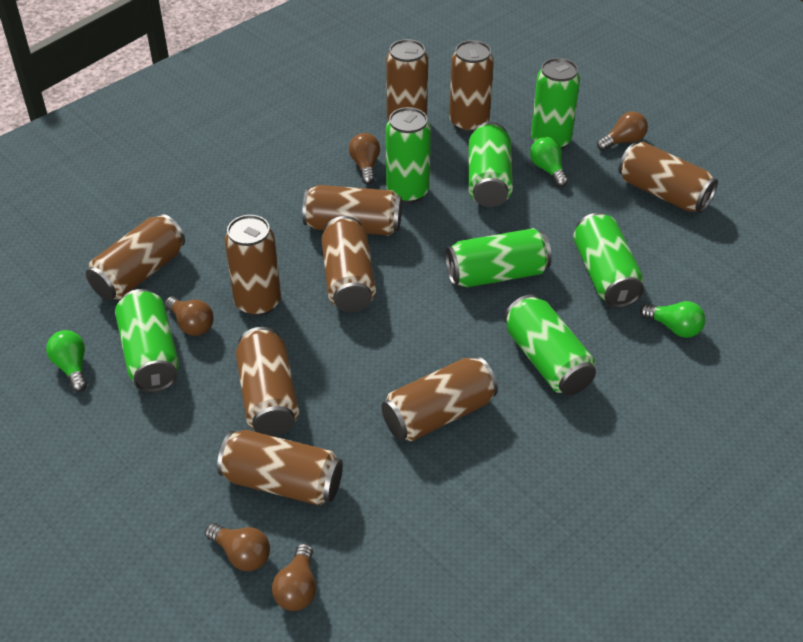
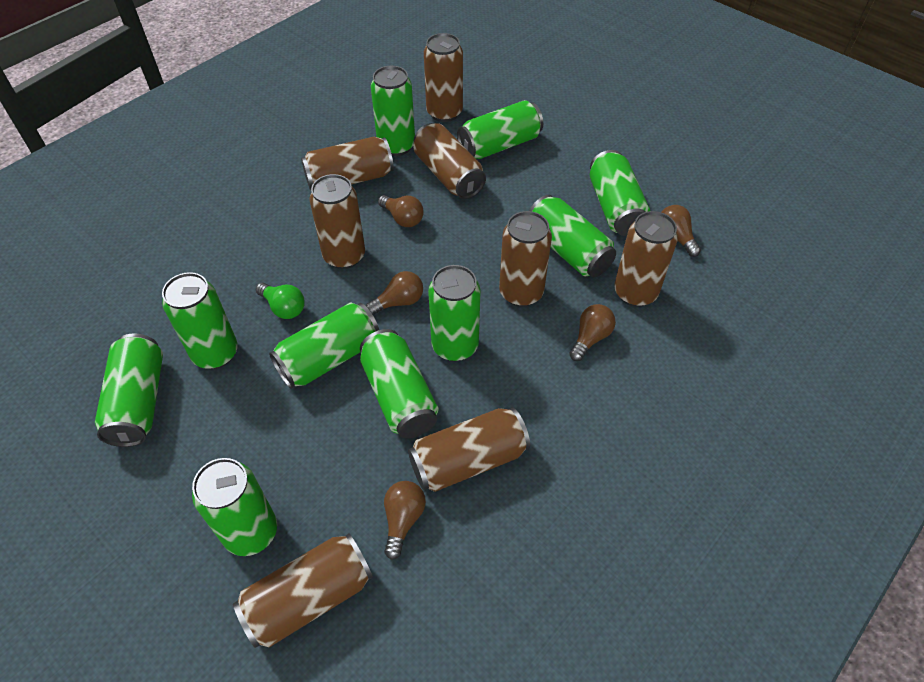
brown can: [86,214,185,300] [217,430,343,505] [224,215,281,316] [236,327,299,436] [302,185,402,236] [321,216,376,312] [382,357,498,441] [386,39,428,121] [449,40,494,133] [618,142,718,213] = 10 -> [233,533,373,648] [301,137,394,190] [309,174,365,269] [408,407,530,492] [414,123,486,199] [424,33,463,122] [499,211,552,307] [614,211,678,307] = 8
green can: [115,289,179,393] [386,107,431,203] [445,228,552,288] [469,122,513,207] [504,294,596,395] [531,58,580,149] [573,213,644,308] = 7 -> [95,334,163,447] [162,272,238,369] [192,458,277,556] [269,302,379,389] [360,329,439,438] [371,66,415,156] [428,265,481,361] [457,100,543,159] [529,195,616,277] [590,150,650,236] = 10
green light bulb: [46,330,87,392] [530,137,568,187] [640,301,705,338] = 3 -> [256,283,305,319] = 1

